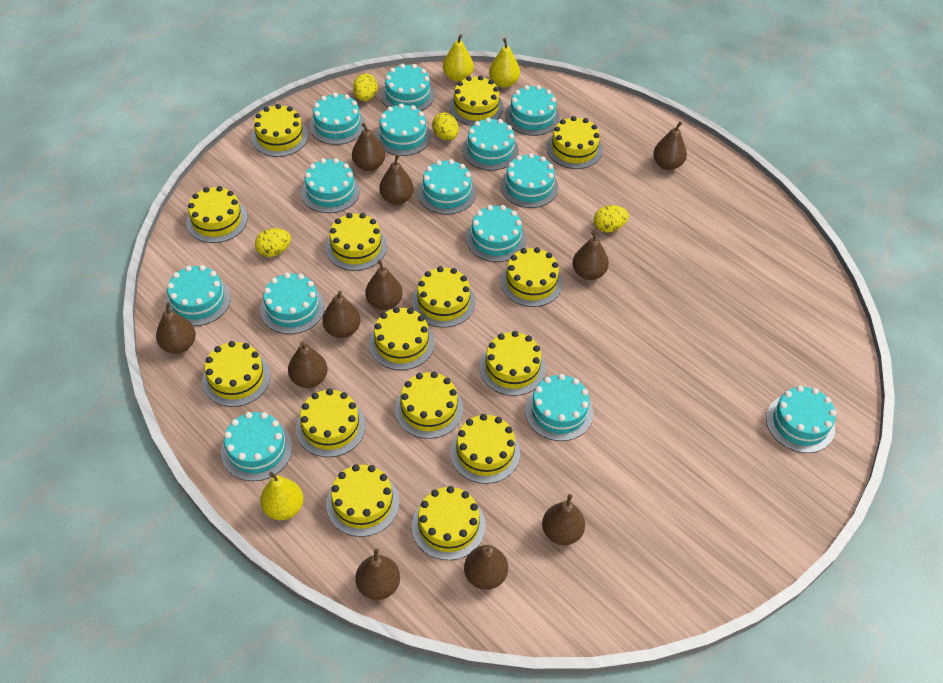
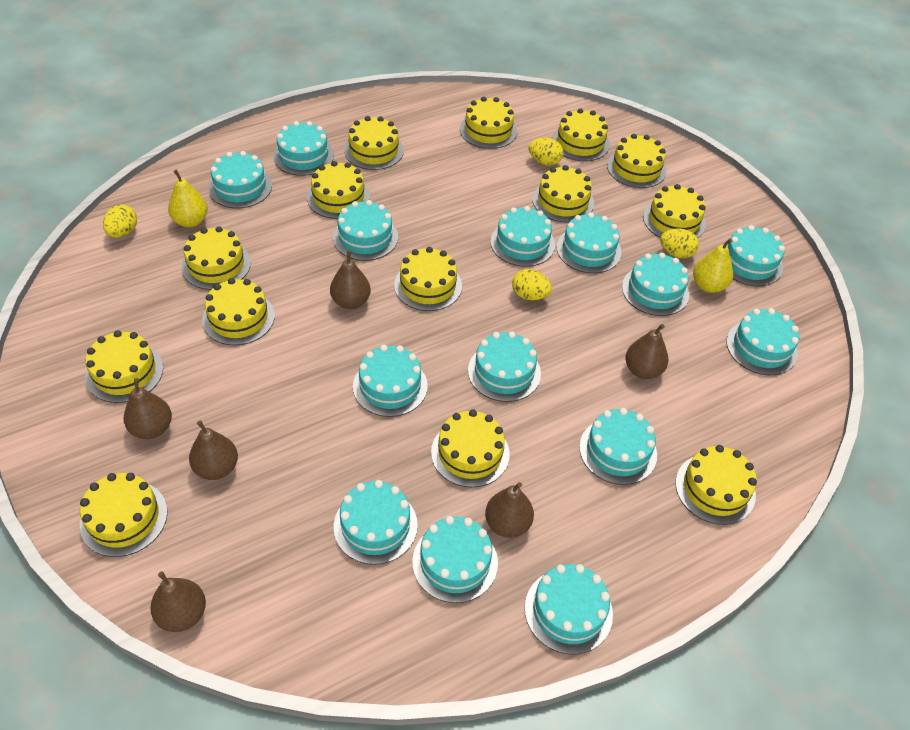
brown pear: [156,302,196,354] [288,342,328,388] [322,291,360,338] [352,123,385,171] [355,549,400,600] [365,260,402,310] [379,154,414,205] [464,545,508,590] [542,494,585,545] [572,231,609,280] [653,121,687,170] = 11 -> [124,378,172,439] [150,571,206,632] [189,420,238,480] [330,250,371,309] [485,482,534,538] [625,324,668,379] = 6
yellow cake: [186,186,247,243] [202,341,271,407] [251,104,308,157] [296,389,366,457] [326,213,387,271] [326,464,399,537] [369,307,434,370] [395,372,463,439] [412,266,475,328] [412,486,485,560] [449,75,504,126] [450,414,520,484] [479,331,546,396] [500,247,563,307] [546,116,603,169] = 15 -> [80,473,168,557] [85,330,163,403] [182,226,251,290] [202,278,275,345] [307,161,370,219] [344,116,404,170] [394,247,462,311] [431,409,510,487] [460,97,517,149] [532,165,594,223] [552,108,610,161] [607,134,667,188] [643,184,706,238] [675,445,757,525] = 14
yellow pear: [260,472,304,520] [443,34,474,82] [489,38,520,87] = 3 -> [168,169,207,227] [693,238,733,293] = 2

